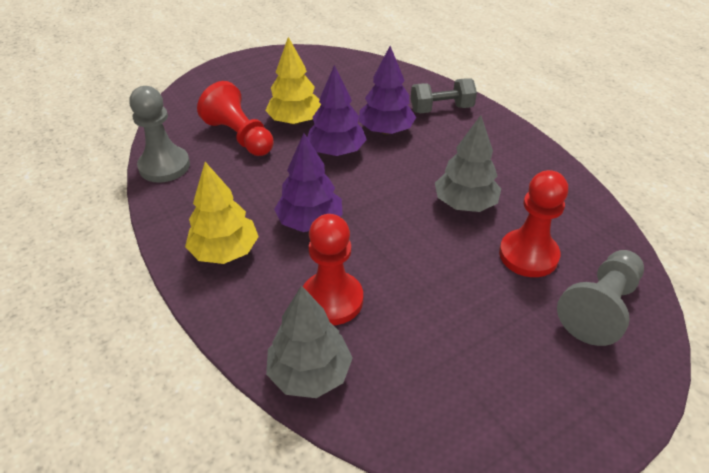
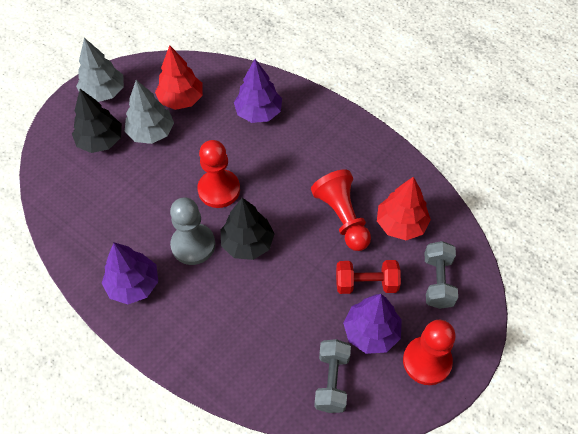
black tree: none = 0 -> [72,89,122,153] [221,198,275,260] = 2
grey dumbbell: [411,78,477,113] = 1 -> [314,339,351,413] [425,241,458,309] = 2
grey pawn: [129,86,190,183] [557,250,644,346] = 2 -> [170,197,215,265] = 1
red dumbbell: none = 0 -> [336,260,401,294] = 1
red tree: none = 0 -> [155,45,203,110] [377,177,431,240] = 2
yellow tree: [185,162,259,264] [265,37,321,125] = 2 -> none = 0

